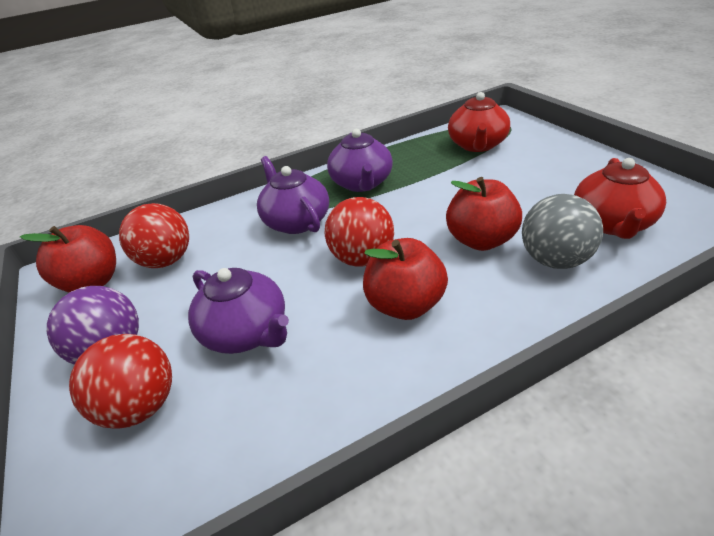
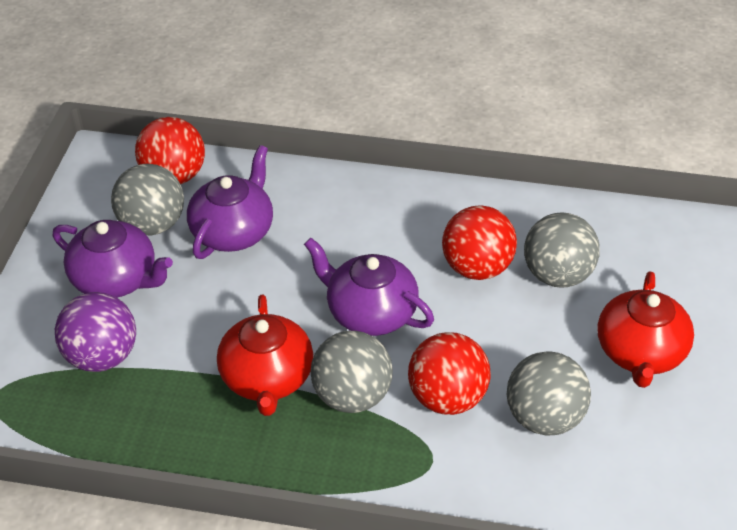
grey ball: [522,194,603,269] = 1 -> [111,164,184,235] [310,331,393,413] [507,351,591,436] [524,212,600,288] = 4
red apple: [20,225,116,293] [363,238,448,320] [446,177,522,251] = 3 -> none = 0

